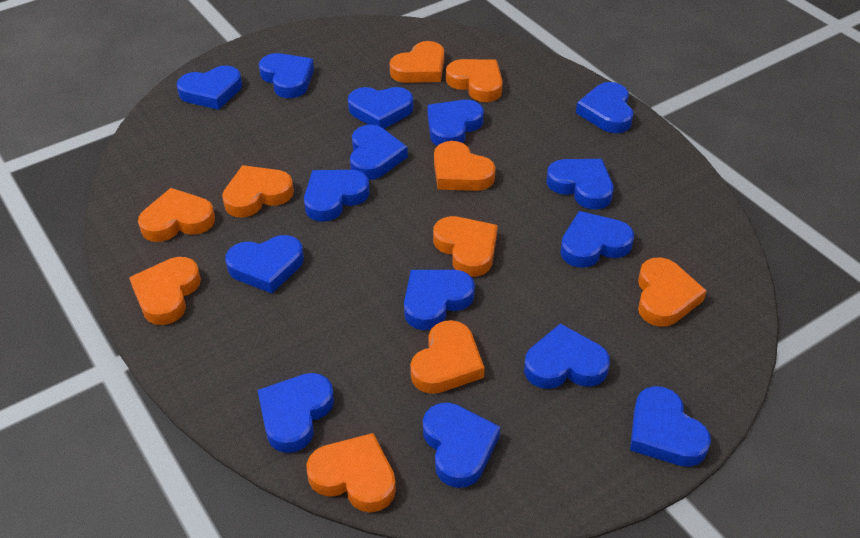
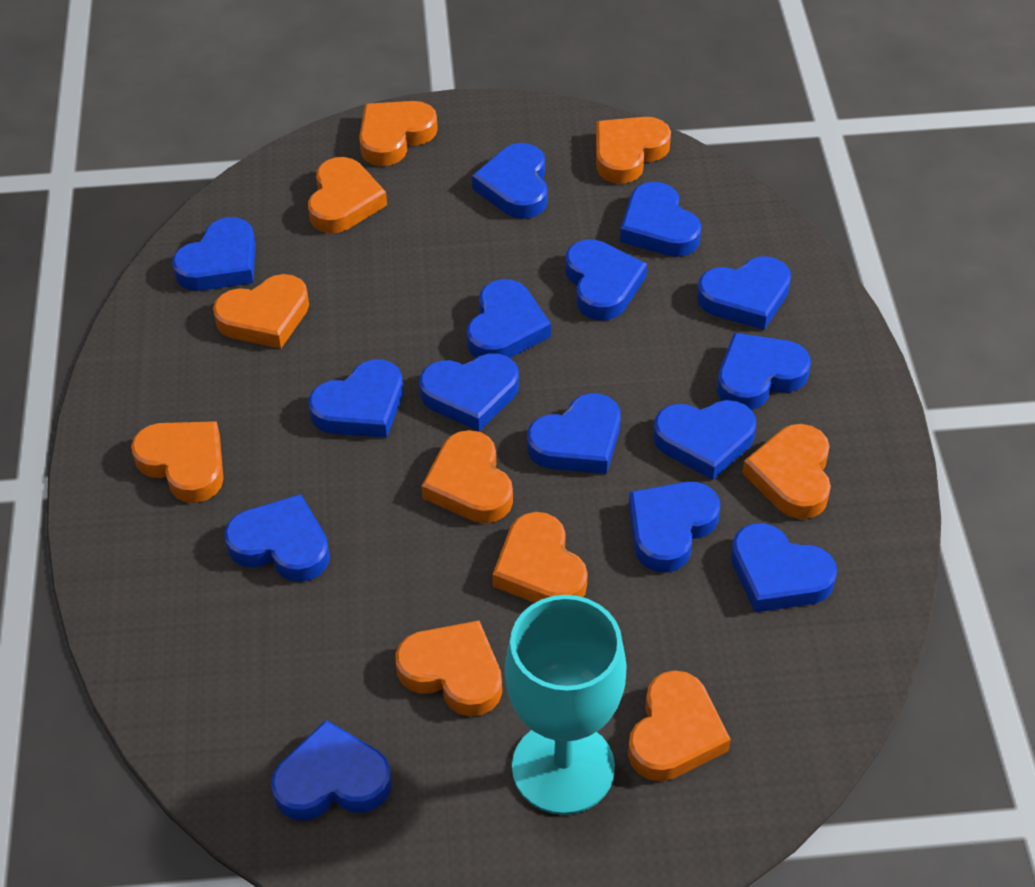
turquoise goblet: none = 0 -> [505,595,627,815] = 1

